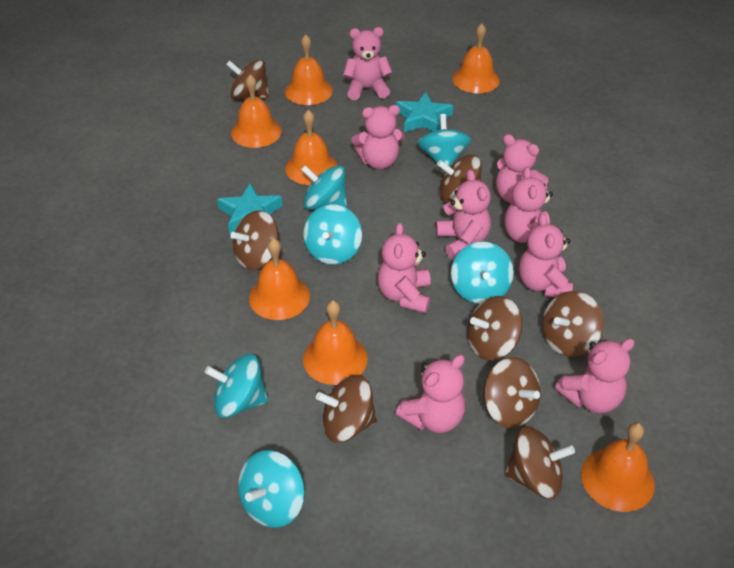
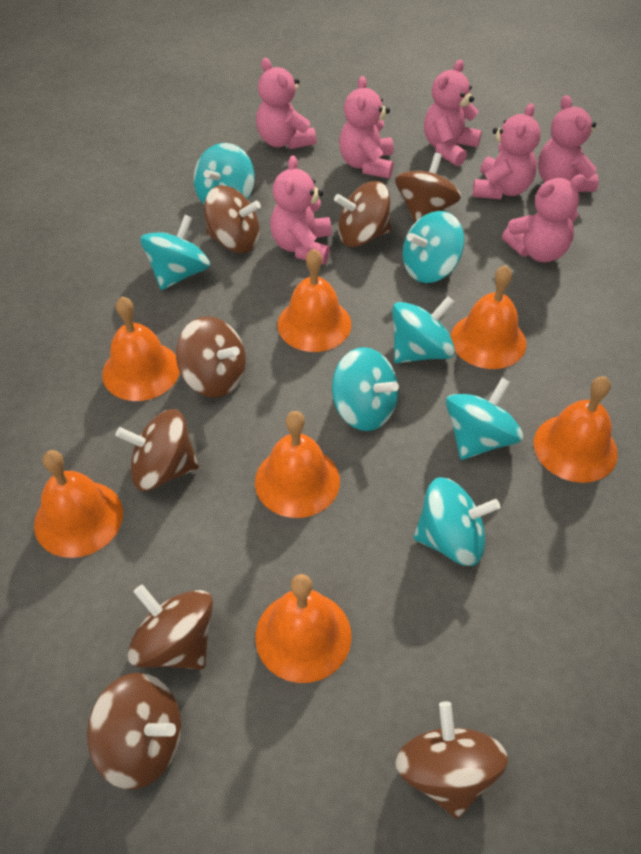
pink teddy bear: [343,27,392,100] [352,105,405,169] [378,223,431,313] [396,355,465,433] [436,170,491,260] [496,134,548,203] [504,167,553,243] [519,213,573,297] [555,338,635,413] = 9 -> [256,58,317,149] [270,155,332,264] [339,76,394,179] [424,59,482,166] [473,103,541,199] [502,175,586,262] [538,95,598,192] = 7
turquoise spinning top: [205,354,268,418] [238,450,305,528] [301,165,347,210] [303,204,362,264] [417,114,471,167] [451,242,514,304] = 6 -> [140,215,210,290] [194,143,255,204] [332,347,399,431] [392,296,455,363] [402,211,465,283] [413,477,500,566] [446,378,523,460] = 7
turquoise star: [217,183,283,234] [396,92,453,132] = 2 -> none = 0

